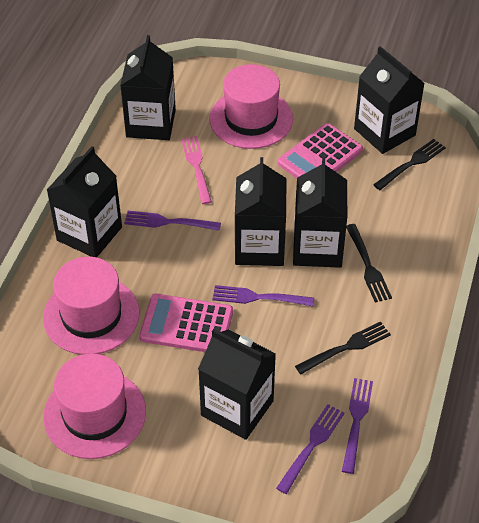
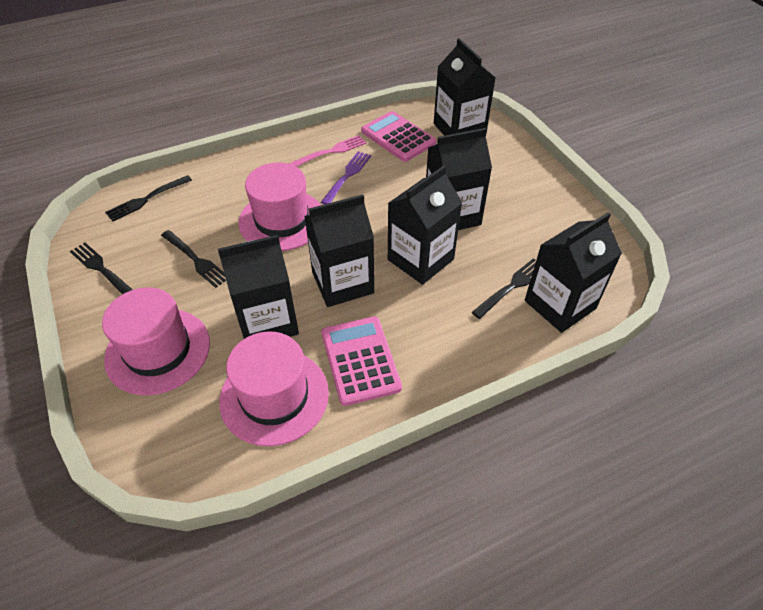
black fork: [295,321,391,374] [346,224,392,303] [373,139,446,190] = 3 -> [70,243,133,294] [105,175,192,222] [161,230,226,288] [472,258,536,319] = 4
purple fork: [124,211,221,231] [213,285,314,306] [276,404,345,494] [342,378,373,474] = 4 -> [321,151,371,204] = 1

